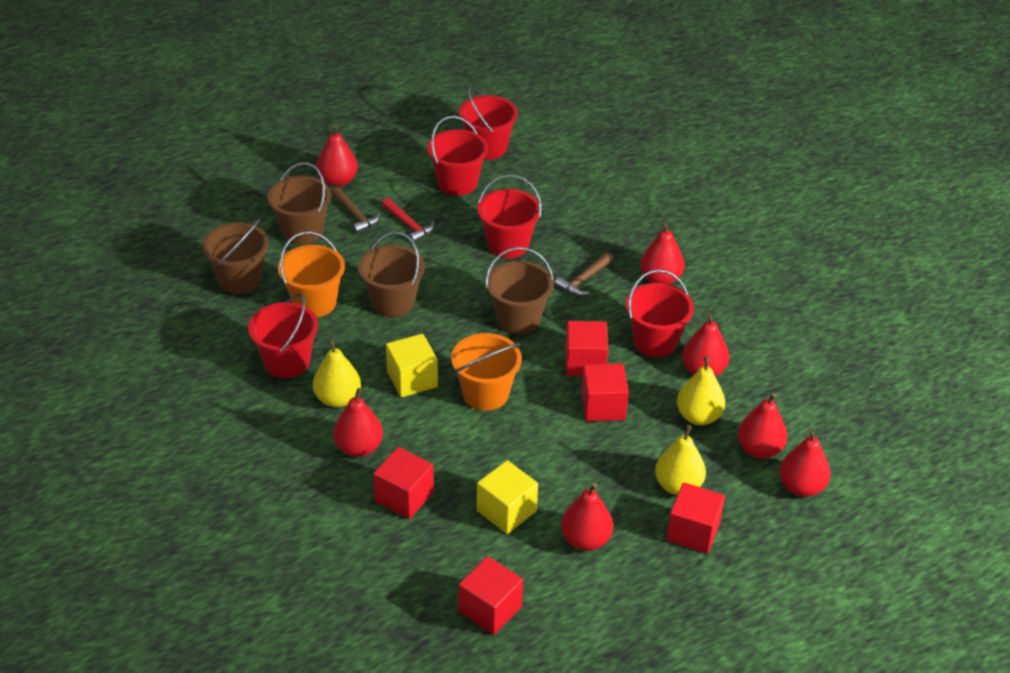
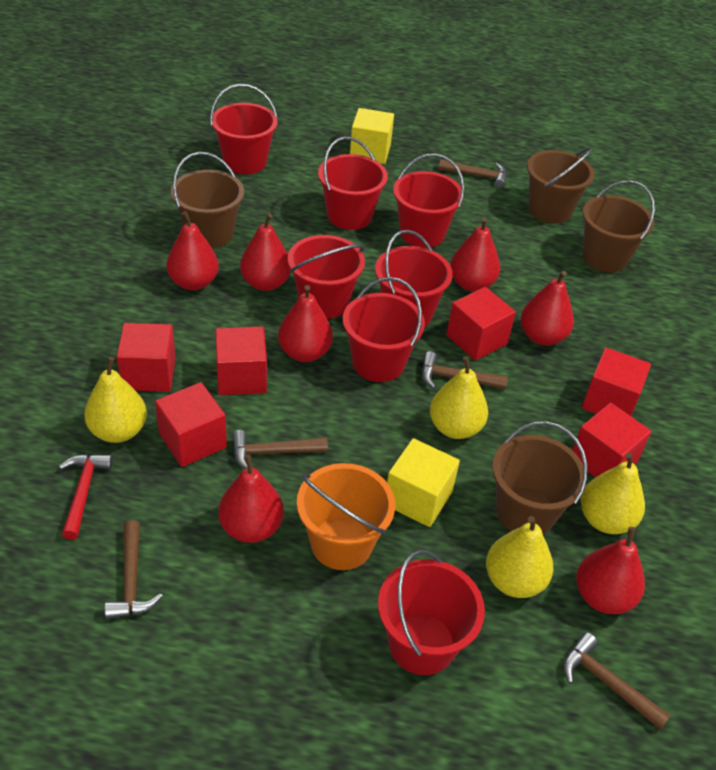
brown hammer: [332,187,381,234] [554,253,613,296] = 2 -> [104,520,163,619] [232,430,328,468] [422,351,508,389] [438,159,507,188] [563,632,671,730] = 5
orange bucket: [278,231,345,317] [451,333,522,411] = 2 -> [297,463,395,570] = 1
red bucket: [248,293,318,378] [427,116,488,196] [459,87,518,160] [478,175,542,258] [626,269,694,357] = 5 -> [210,84,278,174] [288,235,365,319] [318,137,388,230] [343,277,425,382] [375,230,453,326] [378,550,485,675] [393,154,464,248] = 7
red cube: [373,447,434,519] [459,556,523,635] [565,321,608,376] [581,363,629,422] [666,482,725,554] = 5 -> [117,323,176,392] [155,382,227,467] [215,327,267,395] [446,287,516,361] [572,403,652,478] [582,348,651,416] = 6
yellow pear: [313,339,361,407] [655,425,706,495] [677,356,725,425] = 3 -> [84,357,147,443] [430,356,488,439] [486,516,553,598] [581,453,645,534] = 4

